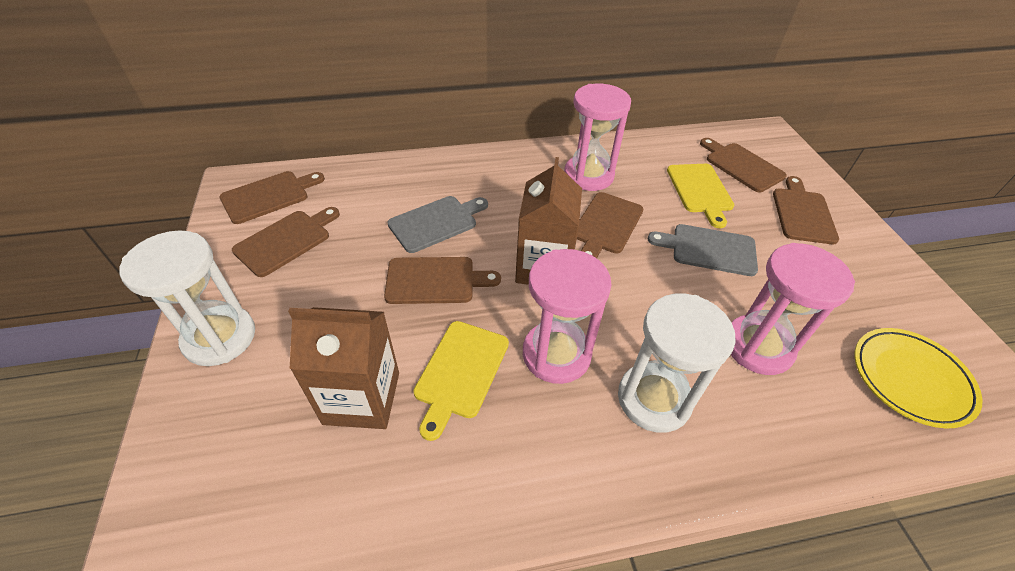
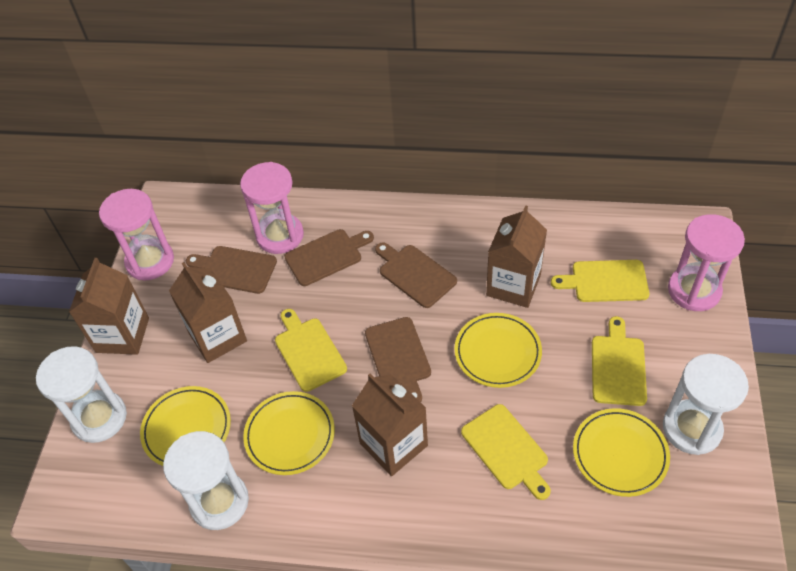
brown carton: [288,307,399,429] [515,157,582,285] = 2 -> [69,258,149,355] [169,262,247,363] [352,373,428,476] [486,205,547,308] = 4
brown cutting board: [219,171,325,224] [232,207,340,277] [384,257,501,304] [577,192,643,258] [700,138,787,192] [773,176,839,244] = 6 -> [186,246,277,294] [284,229,374,286] [365,317,431,402] [375,242,457,308] = 4
grey cutting board: [387,196,488,253] [648,224,758,276] = 2 -> none = 0
white hourglass: [119,230,255,366] [618,294,736,433] = 2 -> [36,346,127,443] [163,431,249,530] [663,354,749,455] = 3
yellow cutting board: [413,321,509,441] [667,164,734,228] = 2 -> [275,309,347,392] [461,404,551,500] [551,260,649,302] [592,316,647,406] = 4
yellow plate: [855,328,983,428] = 1 -> [140,386,231,466] [243,391,335,475] [455,313,542,388] [573,408,670,497] = 4

